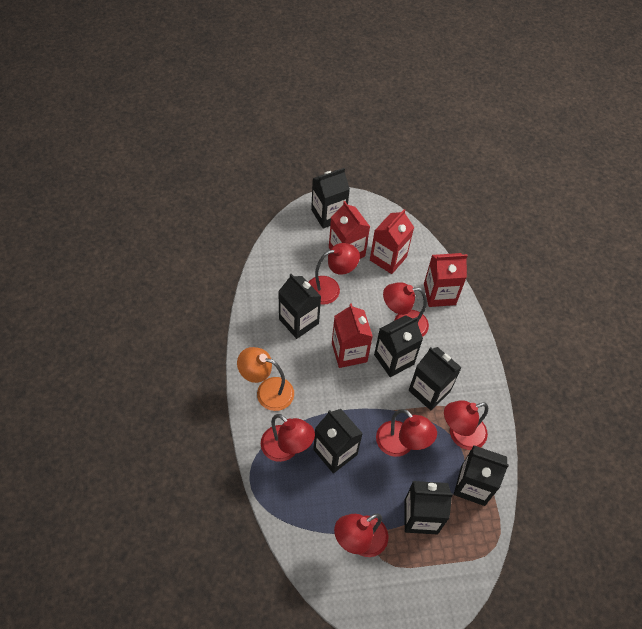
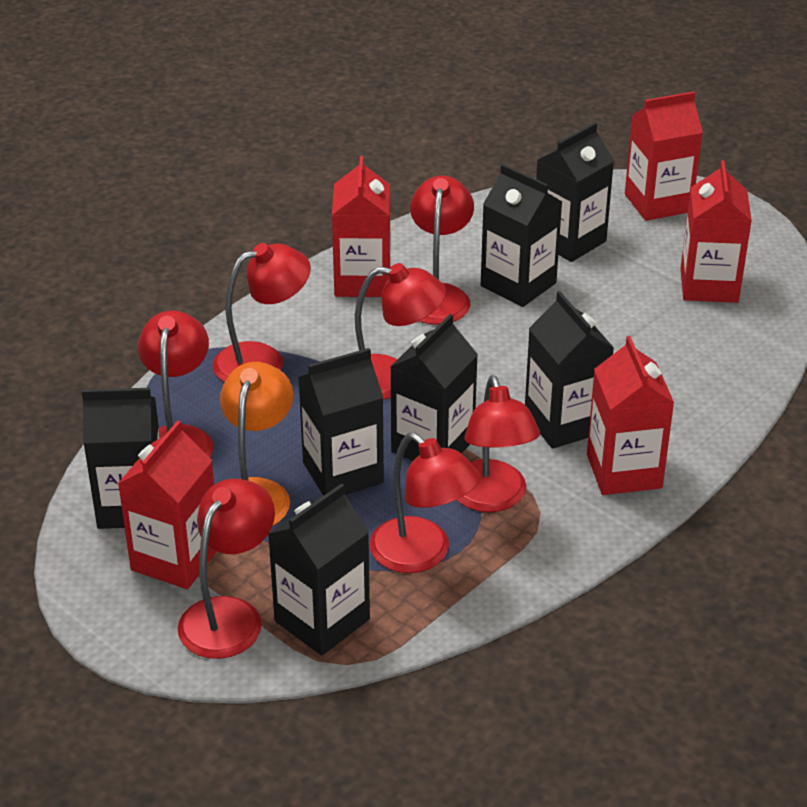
red carton: [329,201,370,259] [332,303,373,368] [370,209,414,274] [424,253,468,307] = 4 -> [118,420,217,589] [332,156,391,297] [587,336,674,495] [625,91,703,221] [680,160,752,303] = 5
red lamp: [261,414,315,462] [308,243,360,305] [334,514,389,557] [376,409,437,457] [383,282,429,337] [444,401,488,450] = 6 -> [138,310,213,457] [178,479,275,659] [213,243,311,382] [355,263,446,400] [369,433,480,573] [410,176,474,325] [457,375,540,512] = 7

